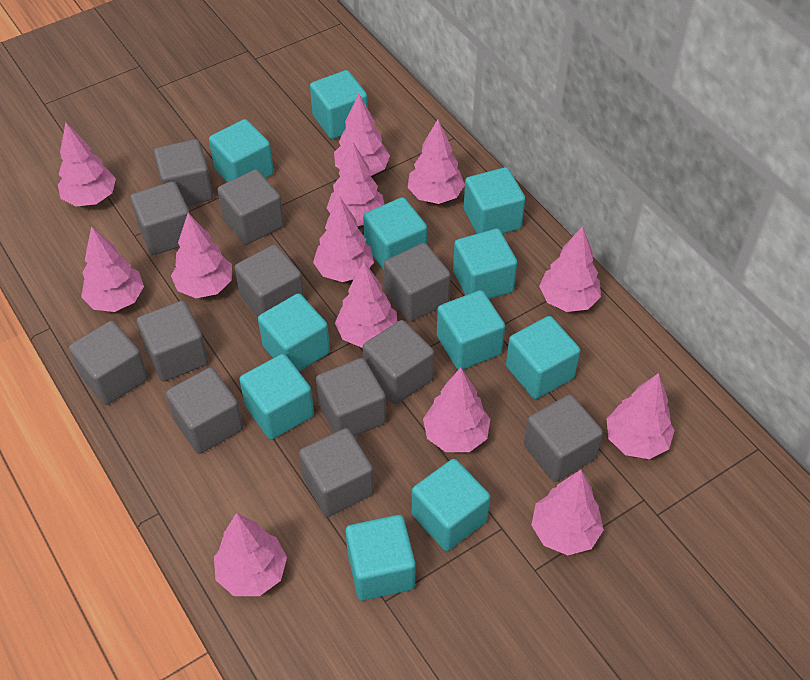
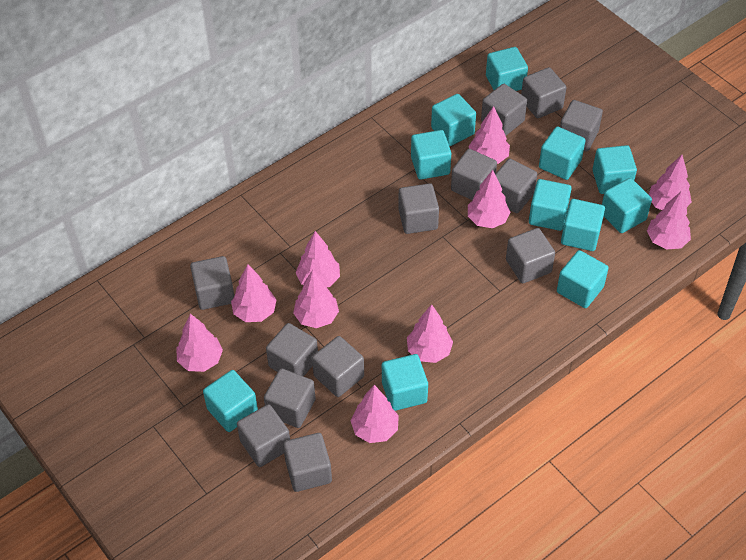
grey cube: [69,321,148,405] [130,181,190,255] [137,301,208,382] [154,139,213,206] [166,367,243,454] [217,169,284,245] [235,244,304,317] [299,428,374,517] [316,358,386,437] [363,320,434,404] [384,243,451,322] [524,394,603,482] = 12 -> [190,256,235,310] [237,404,290,467] [264,368,315,428] [266,323,318,376] [283,433,332,492] [312,336,364,397] [398,183,439,234] [451,149,497,200] [481,84,527,135] [495,159,537,213] [506,228,555,283] [521,67,567,118] [560,100,603,152] = 13
pink tree: [58,122,116,206] [81,226,144,312] [171,213,232,298] [214,513,287,596] [313,196,374,282] [327,142,384,226] [334,94,390,176] [335,262,397,348] [408,119,465,204] [423,368,490,452] [531,470,604,555] [539,226,601,312] [607,373,675,459] = 13 -> [176,314,223,372] [231,264,276,322] [293,270,339,328] [296,231,340,287] [350,385,399,443] [407,304,453,363] [468,106,510,164] [468,170,510,228] [647,191,691,250] [649,155,692,210] = 10

